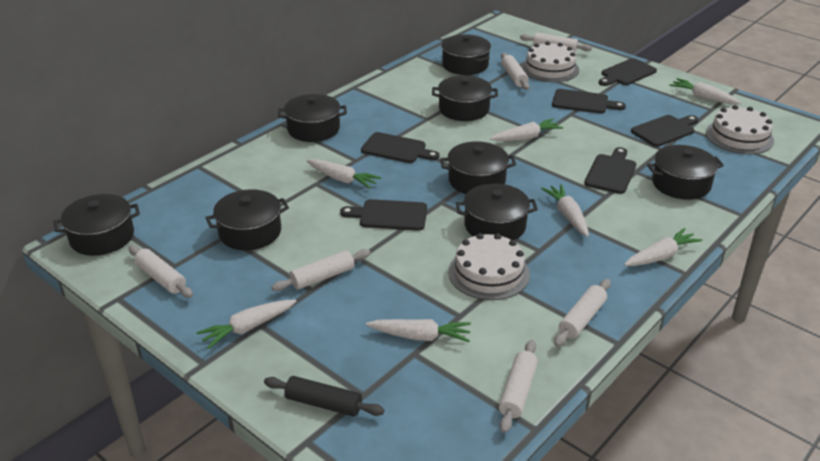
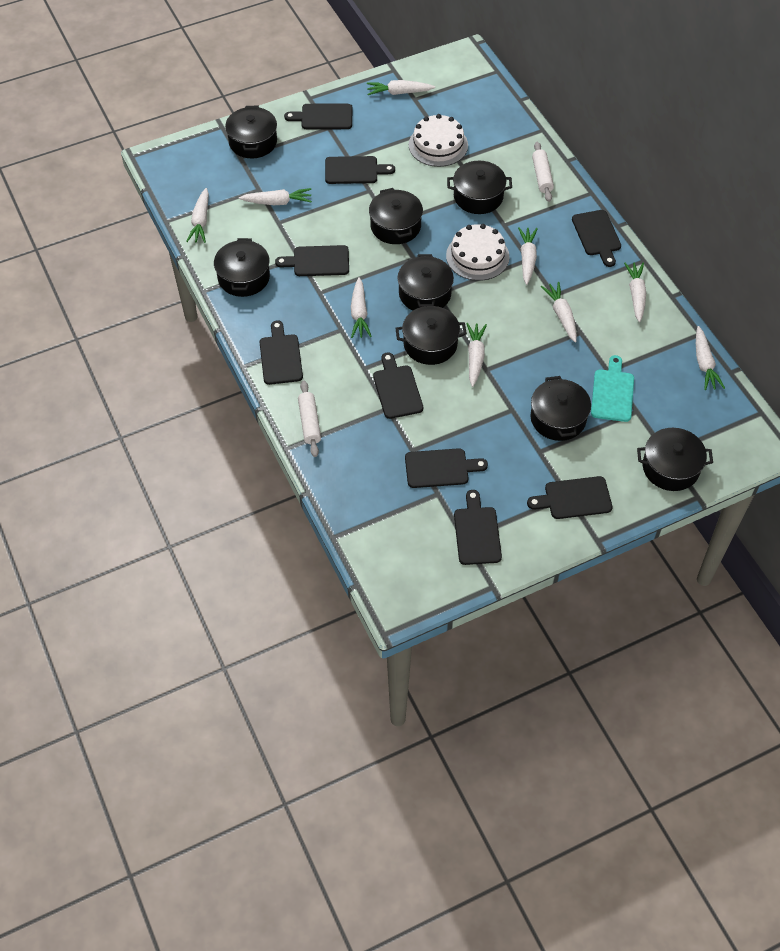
black cutting board: [340,199,427,231] [361,132,440,163] [552,89,626,114] [584,147,636,194] [599,58,657,86] [631,115,698,147] = 6 -> [260,321,303,385] [275,245,349,276] [284,104,353,129] [325,156,395,184] [373,352,423,419] [405,448,488,488] [454,490,502,565] [527,476,613,519] [572,210,621,267] = 9
black rolling pin: [264,376,385,417] = 1 -> none = 0
turquoise cutting board: none = 0 -> [591,355,634,422] = 1
white cake: [448,233,530,300] [521,41,579,82] [706,105,774,154] = 3 -> [409,114,468,167] [446,224,510,281] = 2
white carrot: [196,299,296,349] [306,159,381,189] [366,319,471,342] [490,118,563,141] [541,184,589,237] [624,228,702,266] [670,78,742,105] = 7 -> [186,188,209,243] [239,188,312,205] [351,277,372,338] [367,80,435,95] [466,323,487,387] [518,227,538,285] [540,282,577,343] [624,263,646,322] [696,326,725,390] = 9
white rolling pin: [129,245,193,298] [272,249,371,291] [499,340,538,433] [501,53,529,90] [520,33,592,52] [554,279,611,346] = 6 -> [298,380,321,457] [532,142,554,202] = 2

